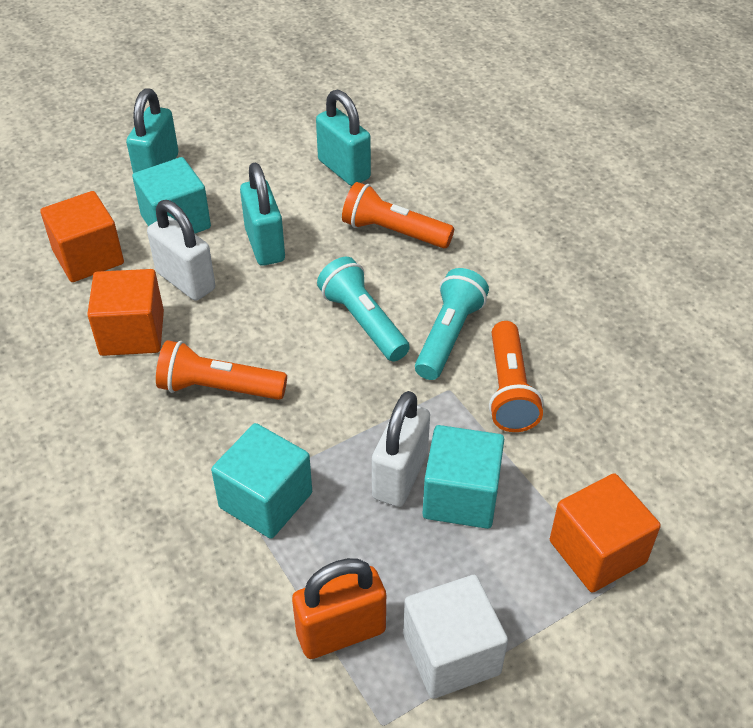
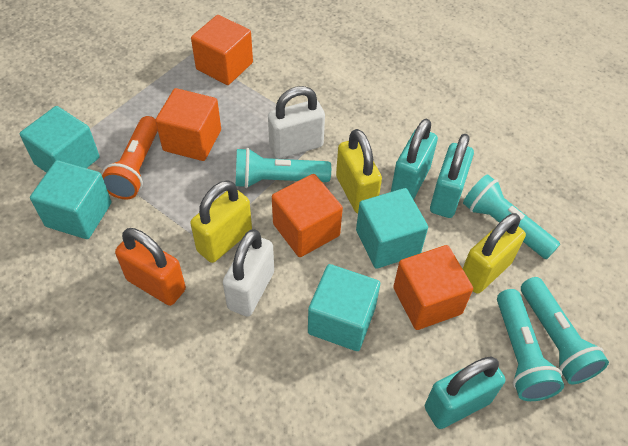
orange cube: [40,191,124,282] [87,269,164,356] [550,473,661,593] = 3 -> [155,88,221,161] [191,15,253,85] [272,174,343,257] [393,245,473,330] = 4
orange flashlight: [156,340,287,400] [342,182,454,249] [489,321,543,432] = 3 -> [102,116,158,200] = 1
turquoise cube: [132,157,211,234] [211,423,312,539] [422,425,504,529] = 3 -> [20,106,100,173] [30,160,112,239] [308,264,380,351] [356,188,428,269] = 4
turquoise flashlight: [317,257,410,361] [415,268,489,380] = 2 -> [236,148,331,188] [463,174,560,259] [497,289,564,401] [521,277,609,384] = 4
white cube: [403,575,508,699] = 1 -> none = 0
yellow padlock: none = 0 -> [190,180,252,263] [336,129,382,213] [463,213,526,294] = 3

